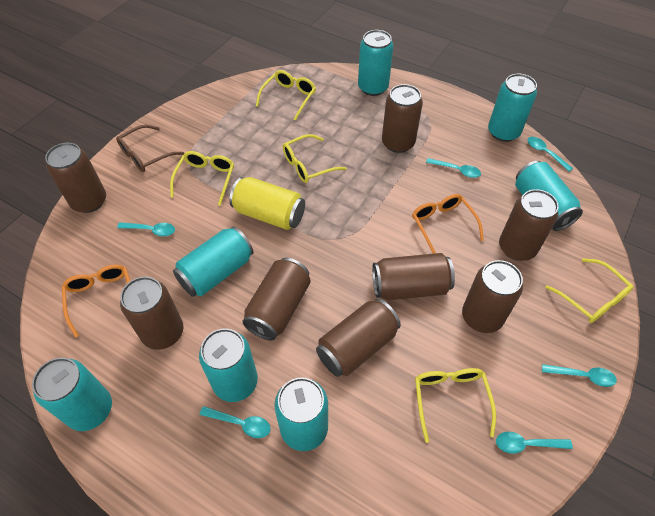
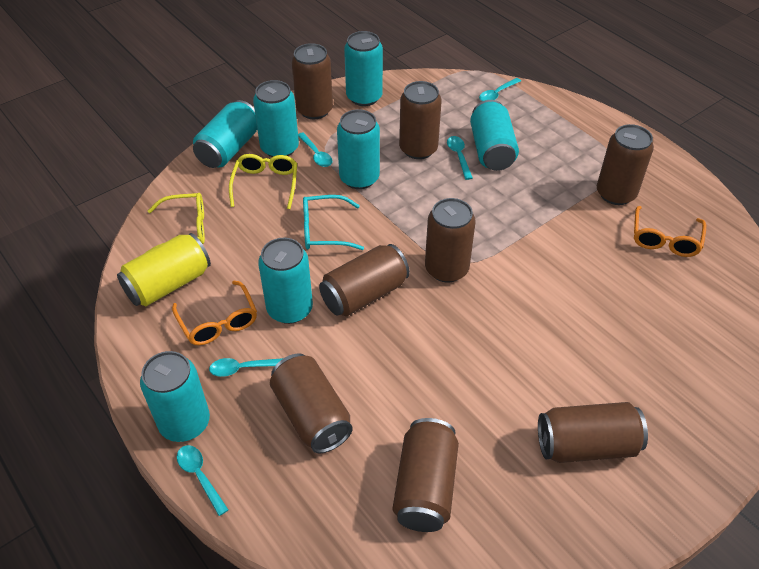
brown glasses: [116,125,184,172] = 1 -> none = 0
turquoise glasses: none = 0 -> [303,195,364,250] = 1
turquoise spoon: [117,222,175,236] [200,406,271,438] [426,158,481,178] [496,432,573,454] [527,137,573,171] [542,364,617,387] = 6 -> [177,445,229,516] [209,358,283,377] [298,132,332,167] [447,136,473,180] [479,78,521,101] = 5
yellow glasses: [170,151,234,206] [256,70,316,121] [283,134,347,183] [415,368,496,443] [545,258,634,323] = 5 -> [147,193,205,252] [229,154,297,209] = 2

